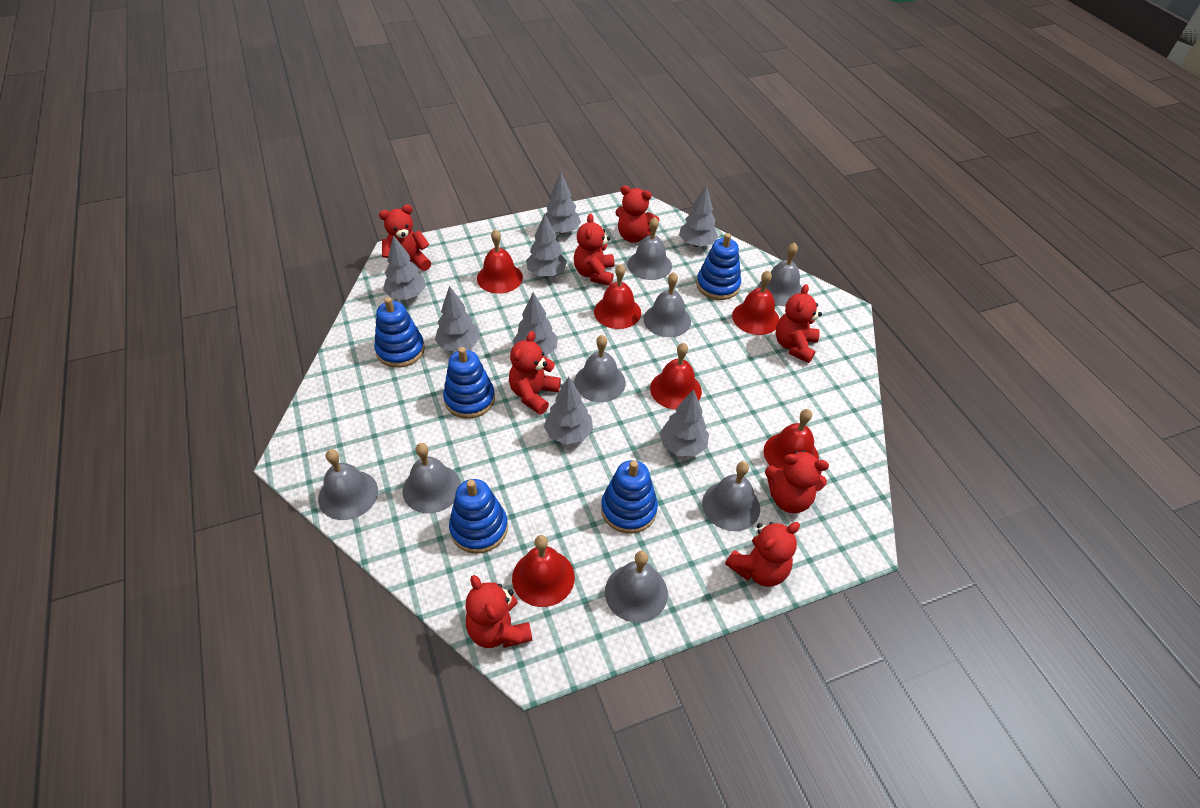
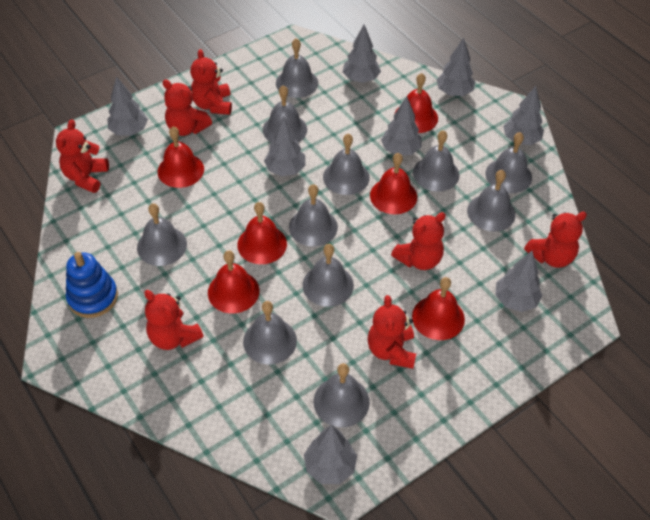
blue stacking toy: [374,297,425,368] [443,347,495,419] [449,479,508,554] [601,460,658,534] [696,233,741,300] = 5 -> [66,252,118,318] = 1
grey bell: [318,449,378,520] [402,443,461,513] [574,335,626,402] [605,551,668,623] [627,217,672,280] [643,272,691,337] [702,461,760,531] [758,243,802,306] = 8 -> [137,203,187,266] [243,301,297,365] [263,85,307,143] [276,38,318,98] [289,184,338,246] [302,244,354,307] [313,363,370,427] [323,134,370,195] [413,130,460,191] [467,170,516,232] [486,132,532,193] = 11
red teddy bear: [379,205,431,271] [466,575,532,648] [509,331,561,415] [574,214,614,286] [615,186,659,243] [725,522,800,587] [765,450,829,513] [775,284,822,363] = 8 -> [56,120,109,193] [144,290,203,350] [162,79,212,136] [190,49,232,115] [368,295,416,369] [391,212,446,270] [524,212,587,268] = 7

